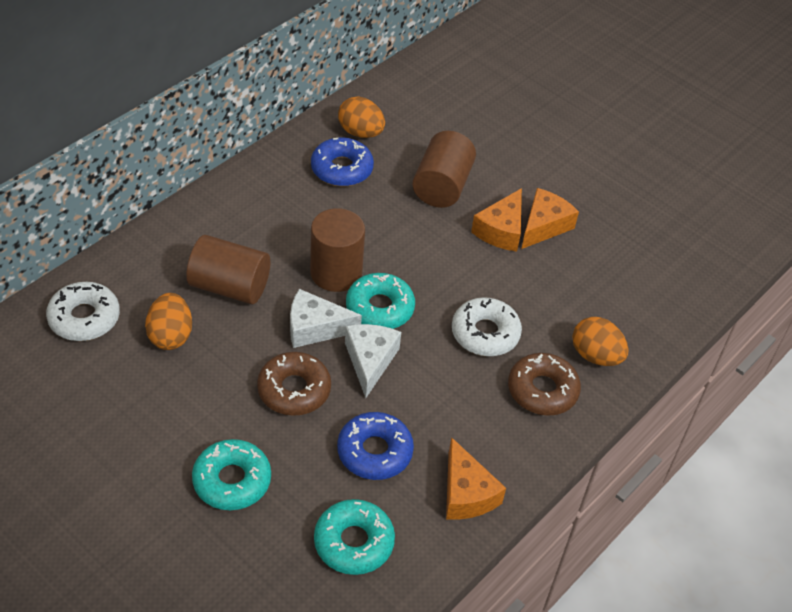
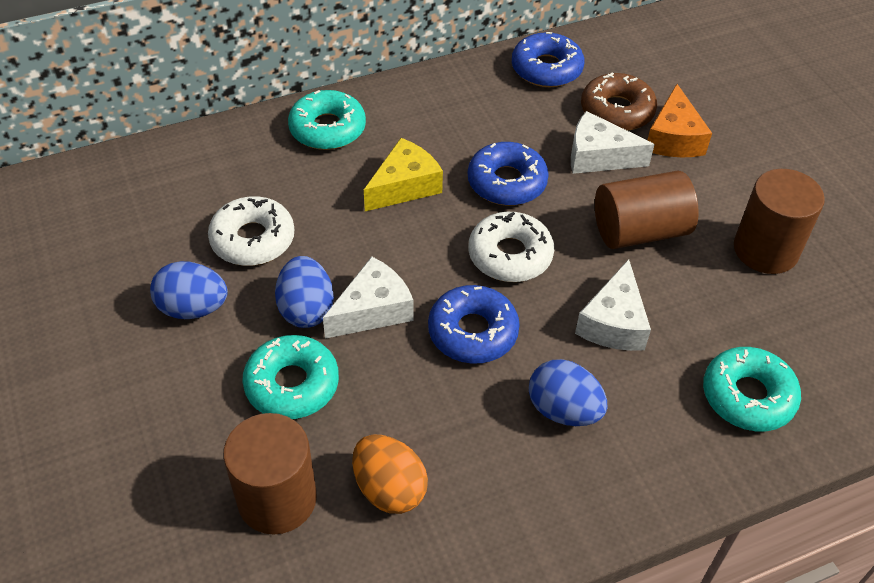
blue donut: [311,137,374,186] [337,412,414,480] = 2 -> [428,285,520,364] [468,142,549,206] [512,32,585,87] = 3
blue egg: none = 0 -> [150,261,228,319] [275,256,334,328] [529,359,607,426] = 3
brown donut: [257,352,331,416] [508,353,581,416] = 2 -> [581,72,657,131] = 1
orange cheese: [446,437,506,520] [471,188,522,251] [521,188,579,249] = 3 -> [648,84,712,157] = 1
orange egg: [145,293,192,350] [338,96,385,138] [572,317,629,366] = 3 -> [352,434,428,514] = 1
white cheese: [290,289,362,348] [345,324,401,398] = 2 -> [323,257,413,339] [571,111,655,174] [575,259,651,351] = 3
yellow cheese: none = 0 -> [364,138,443,211] = 1

